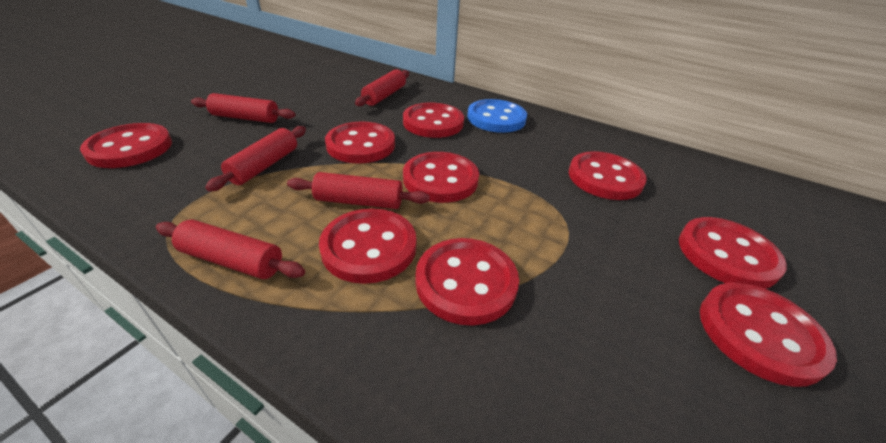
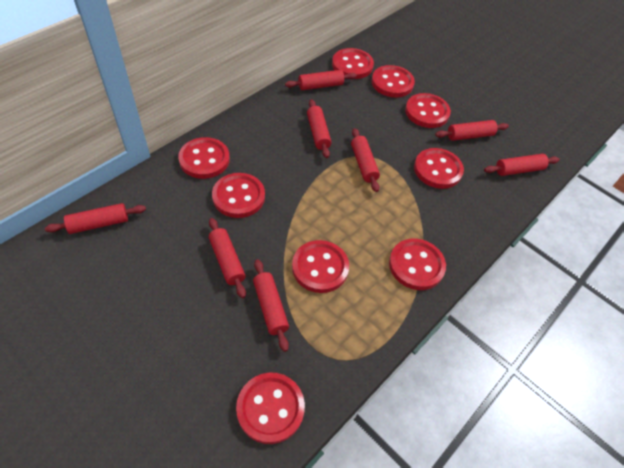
blue button: [467,99,527,133] = 1 -> none = 0
red rolling pin: [156,220,305,279] [191,93,296,123] [205,126,306,192] [287,172,430,209] [355,69,409,106] = 5 -> [45,203,146,234] [209,218,246,298] [253,259,289,352] [285,70,357,90] [307,99,332,158] [351,128,380,192] [435,120,509,141] [484,154,559,176] = 8

